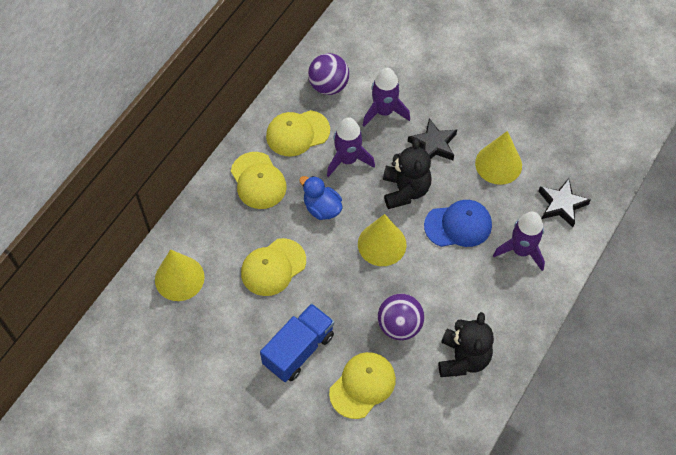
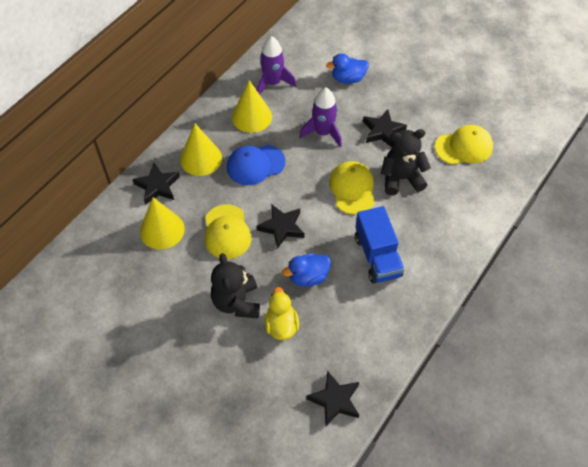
black star: [408,118,457,160] [538,178,591,227] = 2 -> [132,163,180,205] [257,204,304,249] [306,371,359,426] [363,110,407,147] = 4
blue duck: [299,176,342,220] = 1 -> [282,253,331,287] [326,54,369,84] = 2
purple ball: [308,53,349,95] [378,293,424,340] = 2 -> none = 0
purple rocket: [327,117,375,177] [363,68,410,127] [493,212,545,271] = 3 -> [257,36,296,94] [300,87,342,147] = 2
yellow cap: [231,152,287,209] [241,238,306,296] [266,110,330,156] [329,352,396,419] = 4 -> [205,204,251,259] [329,161,375,215] [435,125,493,165] = 3
yellow duck: none = 0 -> [264,287,299,340] = 1

